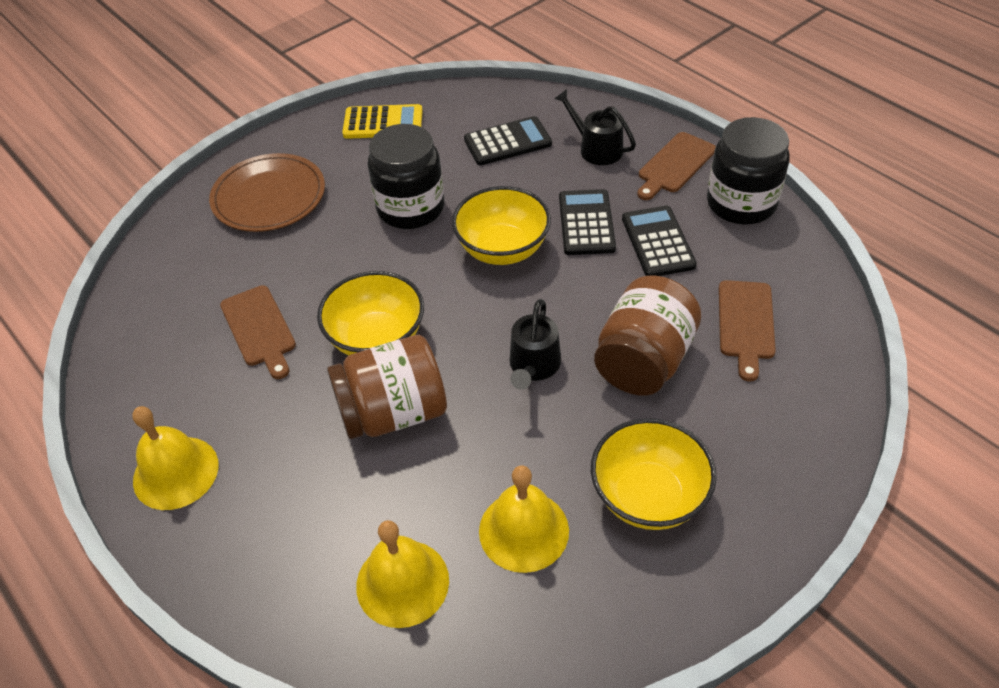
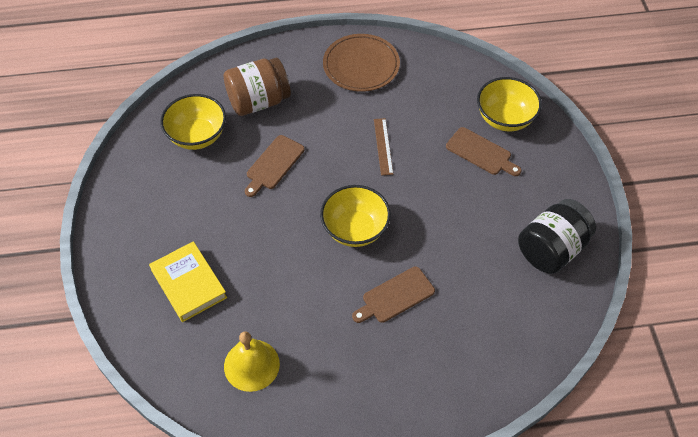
black calculator: [464,116,552,165] [559,189,616,255] [622,206,697,276] = 3 -> none = 0
black jar: [368,124,444,229] [707,117,789,225] = 2 -> [518,199,596,274] = 1
black watering can: [509,299,561,390] [554,89,636,165] = 2 -> none = 0
brown jar: [327,335,447,439] [594,276,701,396] = 2 -> [223,58,291,116] = 1
brown ruler: none = 0 -> [374,118,393,175] = 1
yellow bell: [132,406,219,510] [356,520,449,628] [479,466,569,573] = 3 -> [224,331,280,392] = 1
yellow book: none = 0 -> [149,241,227,322] = 1
yellow calculator: [342,104,423,139] = 1 -> none = 0

